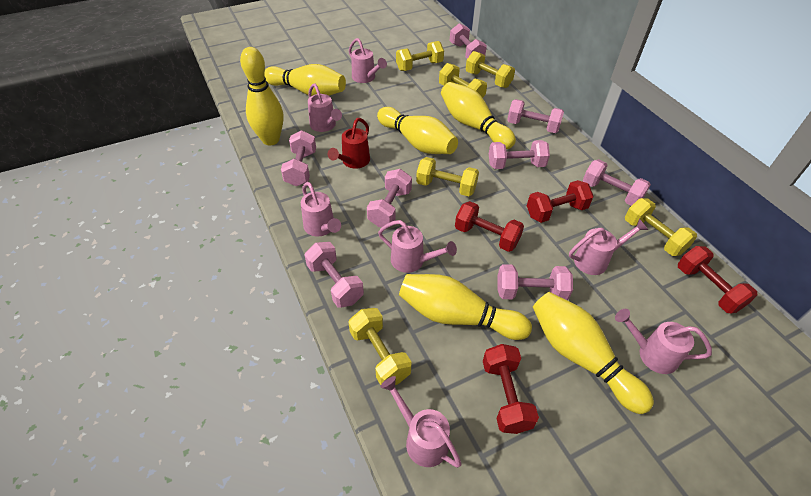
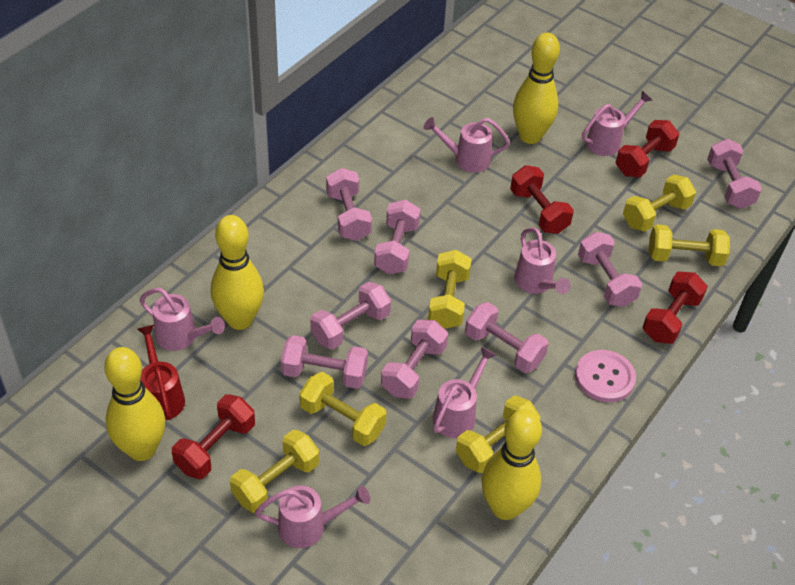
pink button: none = 0 -> [575,350,636,402] = 1
pink watering can: [301,182,341,236] [308,84,342,132] [349,38,387,83] [378,220,457,273] [380,376,462,468] [569,219,648,275] [615,309,712,374] = 7 -> [140,288,225,351] [255,486,370,548] [423,117,510,173] [433,347,496,438] [514,228,571,294] [582,91,652,156] = 6
yellow bowling pin: [240,47,283,146] [264,64,346,96] [377,107,458,154] [399,274,532,340] [441,82,516,149] [533,292,654,414] = 6 -> [104,347,165,461] [211,215,264,330] [481,409,542,520] [513,33,560,144] = 4

